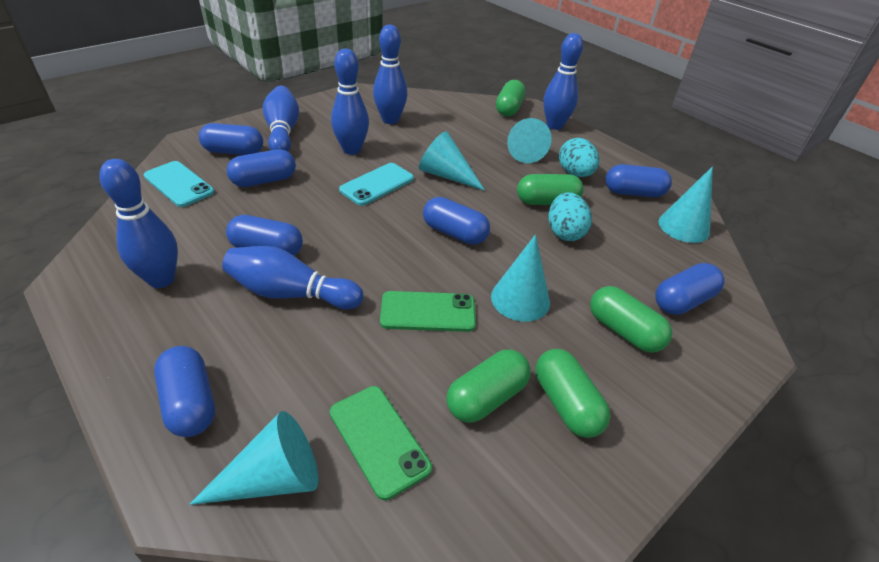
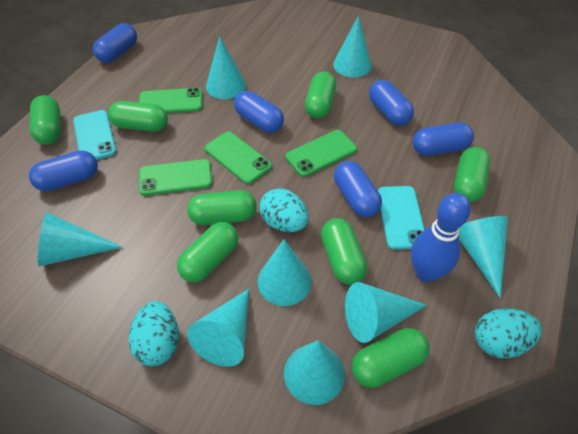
blue bowling pin: [99,159,178,288] [222,246,363,309] [263,86,299,152] [331,49,369,155] [373,25,407,124] [543,33,583,130] = 6 -> [411,193,471,282] = 1
blue capsule: [154,346,215,437] [199,123,263,155] [226,215,303,256] [227,149,296,187] [423,197,490,245] [605,164,672,197] [655,263,724,315] = 7 -> [29,150,98,191] [93,23,137,63] [234,91,284,133] [334,161,382,217] [369,80,414,126] [413,123,474,156] = 6
green capsule: [446,350,531,423] [496,80,526,116] [517,174,584,205] [535,349,611,438] [590,286,672,353] = 5 -> [30,95,61,145] [108,101,168,132] [177,222,238,282] [187,190,257,225] [305,71,336,118] [321,218,367,285] [352,328,430,388] [454,147,490,202] = 8
green phone: [330,386,432,500] [380,291,476,332] = 2 -> [139,88,202,113] [139,159,212,196] [205,131,272,184] [286,130,357,177] = 4
turquoise cone: [189,411,318,505] [419,131,485,191] [491,235,550,322] [507,118,552,163] [659,167,713,243] = 5 -> [38,213,123,266] [187,289,249,367] [206,37,246,99] [258,240,312,306] [284,340,345,405] [333,16,372,77] [345,282,427,343] [459,216,508,298] = 8
turquoise egg: [548,192,592,241] [559,138,599,177] = 2 -> [129,301,179,366] [260,189,309,232] [475,308,542,358] = 3

